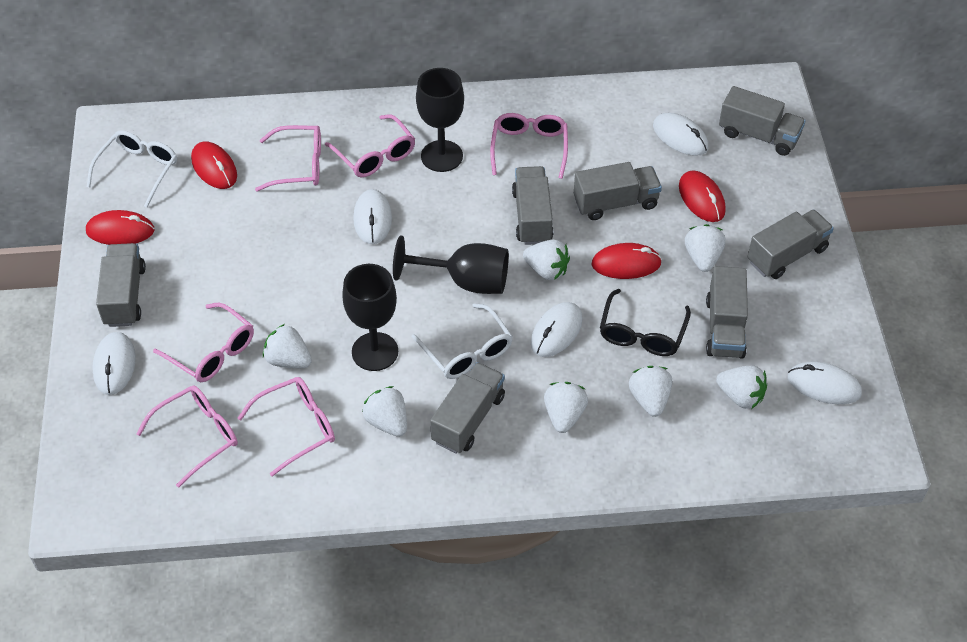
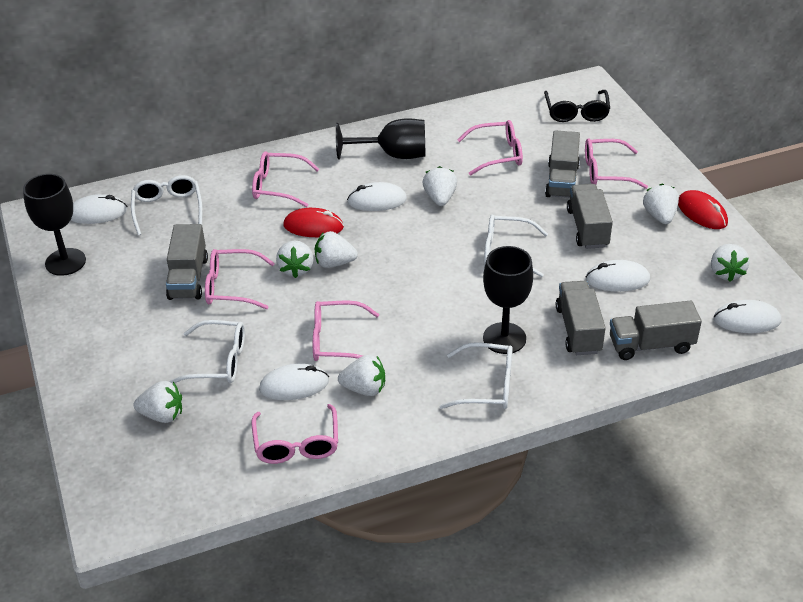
grey truck: [96,243,146,327] [430,362,505,454] [512,166,553,245] [574,162,662,220] [706,266,748,359] [719,86,806,156] [748,209,834,279] = 7 -> [166,224,208,300] [545,130,580,198] [556,281,606,355] [567,184,613,249] [610,301,702,360] = 5
red mouse: [86,210,155,245] [191,141,237,189] [591,243,662,279] [679,170,726,222] = 4 -> [283,208,344,237] [678,190,728,229] = 2
white glasses: [87,130,177,208] [412,303,513,379] = 2 -> [131,175,203,236] [169,320,245,384] [440,342,513,409] [484,215,548,277] = 4

